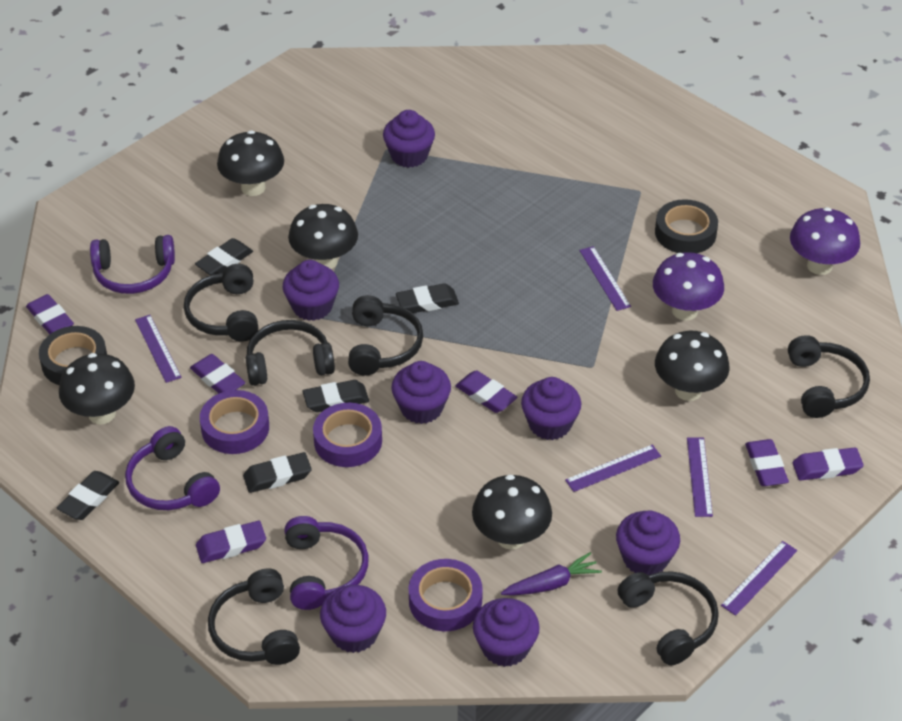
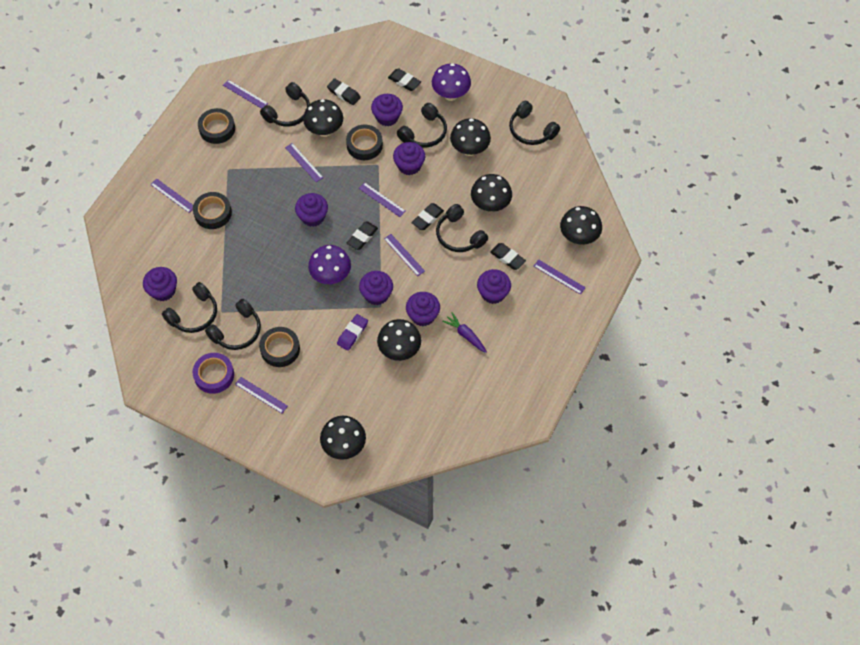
black mushroom: [59,353,135,425] [217,130,284,196] [288,204,358,269] [472,475,552,549] [655,331,729,401] = 5 -> [303,99,343,137] [320,416,366,460] [377,319,421,361] [450,118,491,156] [471,174,512,212] [560,206,602,245] = 6
black tape: [39,326,107,385] [655,199,718,253] = 2 -> [193,192,232,229] [198,108,235,144] [259,327,300,367] [346,125,383,160] = 4
purple eraser: [26,294,74,334] [190,354,246,393] [196,521,266,563] [455,370,517,413] [745,439,789,486] [793,447,864,480] = 6 -> [337,314,368,351] = 1
purple headphones: [90,235,175,294] [125,426,220,510] [284,516,369,610] = 3 -> none = 0
purple ruler: [135,315,182,383] [565,445,661,492] [579,246,631,311] [687,437,713,517] [721,541,797,616] = 5 -> [150,178,193,213] [223,80,268,109] [235,377,288,413] [285,143,323,182] [359,182,406,217] [384,234,425,276] [534,259,586,295] = 7
purple tape: [200,390,269,454] [313,403,382,467] [409,559,483,631] = 3 -> [193,353,234,394] = 1

